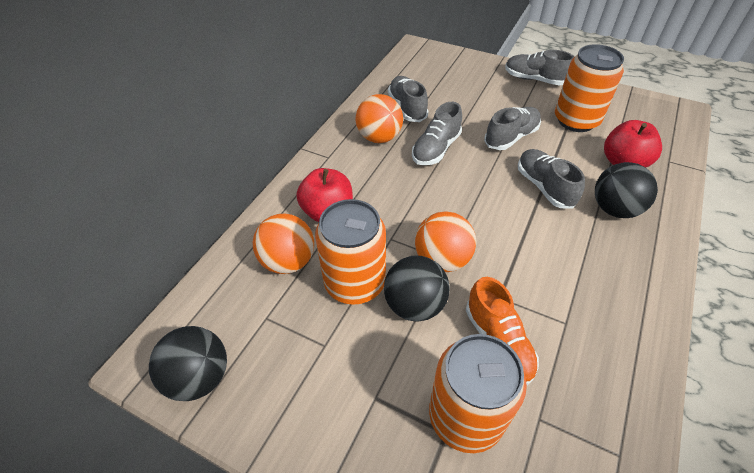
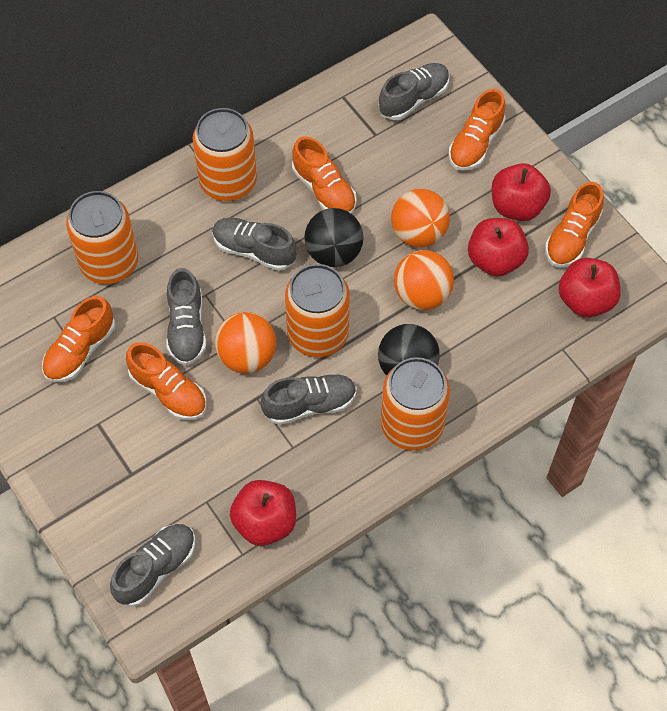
black ball: [149,326,227,401] [384,256,450,322] [595,162,658,218] = 3 -> [304,208,363,267] [378,324,440,376] = 2
orange can: [315,199,386,305] [429,334,527,453] [555,44,624,132] = 3 -> [66,191,138,284] [193,108,257,201] [285,264,350,357] [381,357,450,451] = 4
orange shoe: [466,277,539,385] = 1 -> [42,296,115,383] [126,342,207,420] [292,136,357,214] [449,89,506,171] [545,182,604,268] = 5
red apple: [296,168,353,222] [604,120,662,167] = 2 -> [230,480,296,546] [468,218,529,276] [492,163,551,221] [559,258,621,318] = 4

